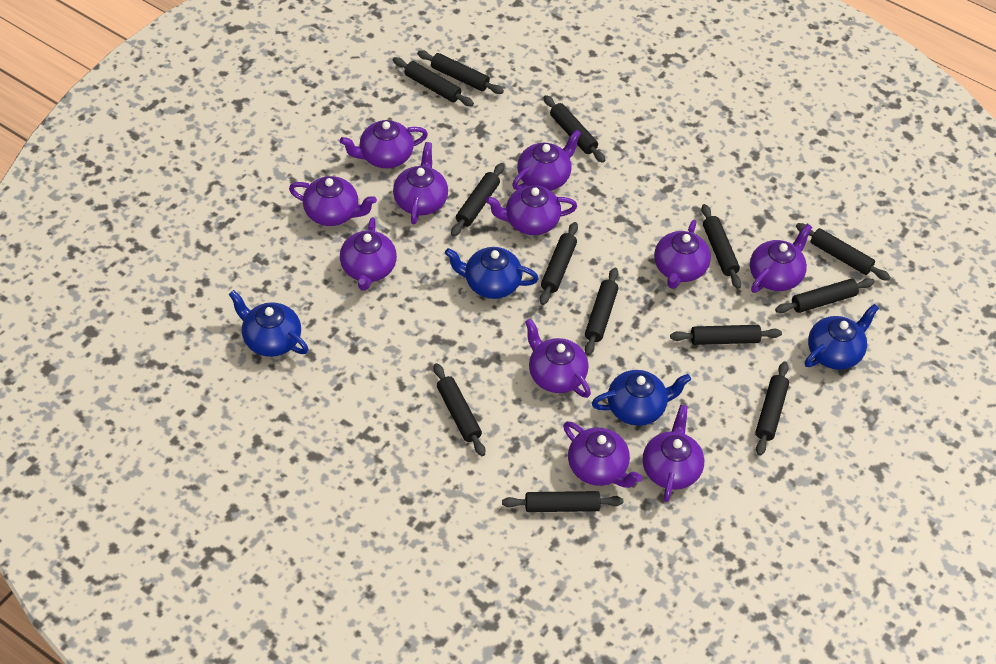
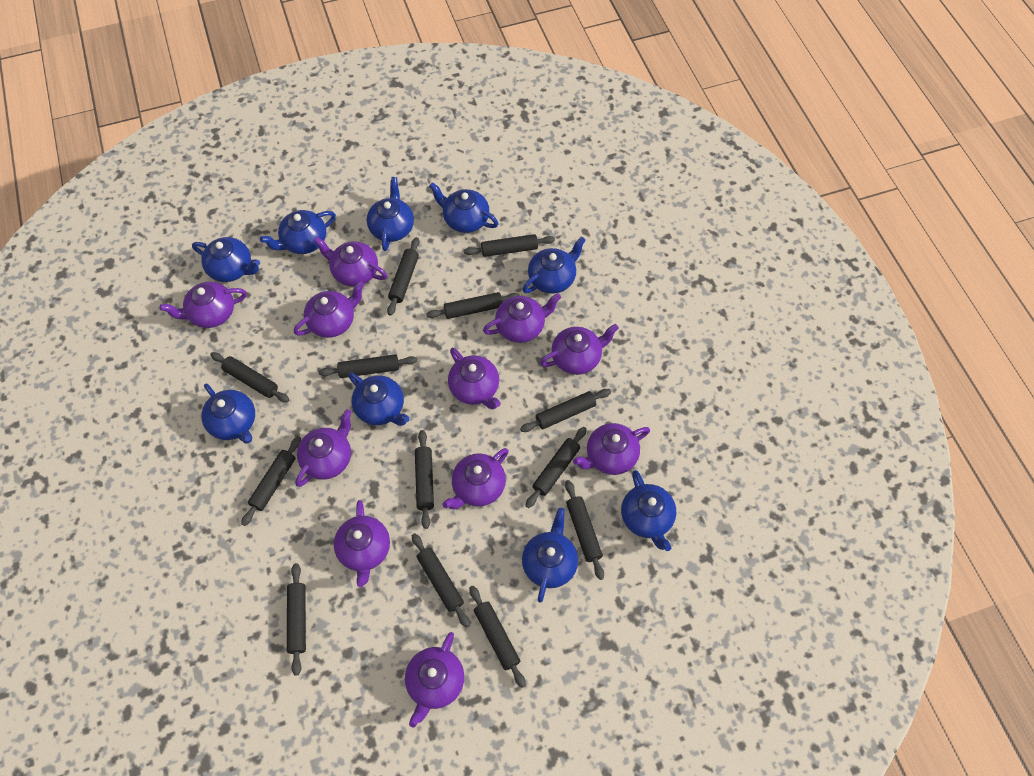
blue teapot: [229,290,308,357] [445,247,539,299] [592,370,691,426] [805,304,879,370] = 4 -> [192,237,260,282] [201,383,255,444] [260,210,336,254] [348,372,409,426] [367,177,414,251] [429,182,498,233] [522,236,585,294] [522,508,578,603] [621,470,676,551] = 9

